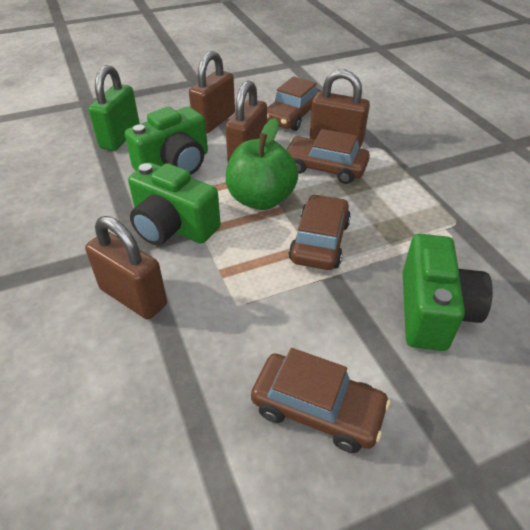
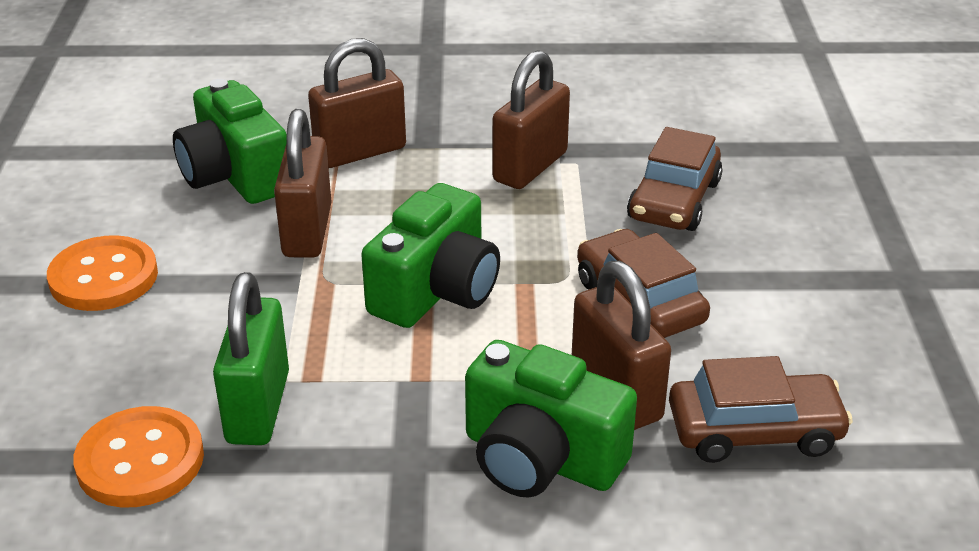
brown car: [251,348,391,453] [267,76,321,131] [286,129,370,184] [289,194,351,270] = 4 -> [577,229,710,338] [627,127,723,231] [669,356,853,463] = 3
green apple: [226,118,298,210] = 1 -> none = 0
orange button: none = 0 -> [47,235,158,311] [73,406,204,508] = 2

